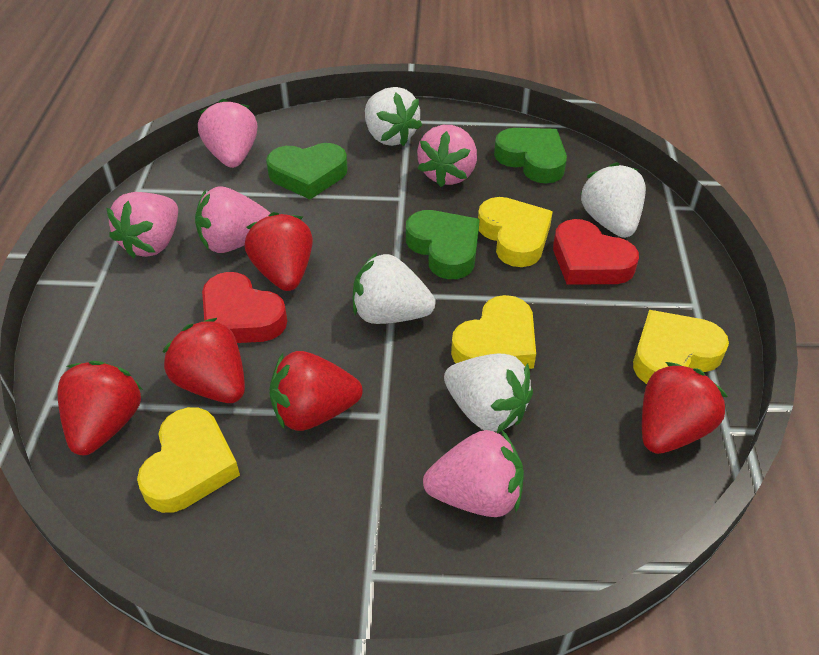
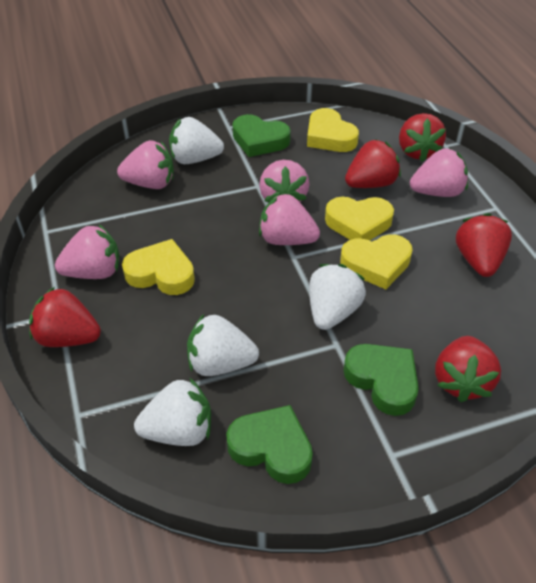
red heart: [202,272,287,343] [553,219,639,285] = 2 -> none = 0

